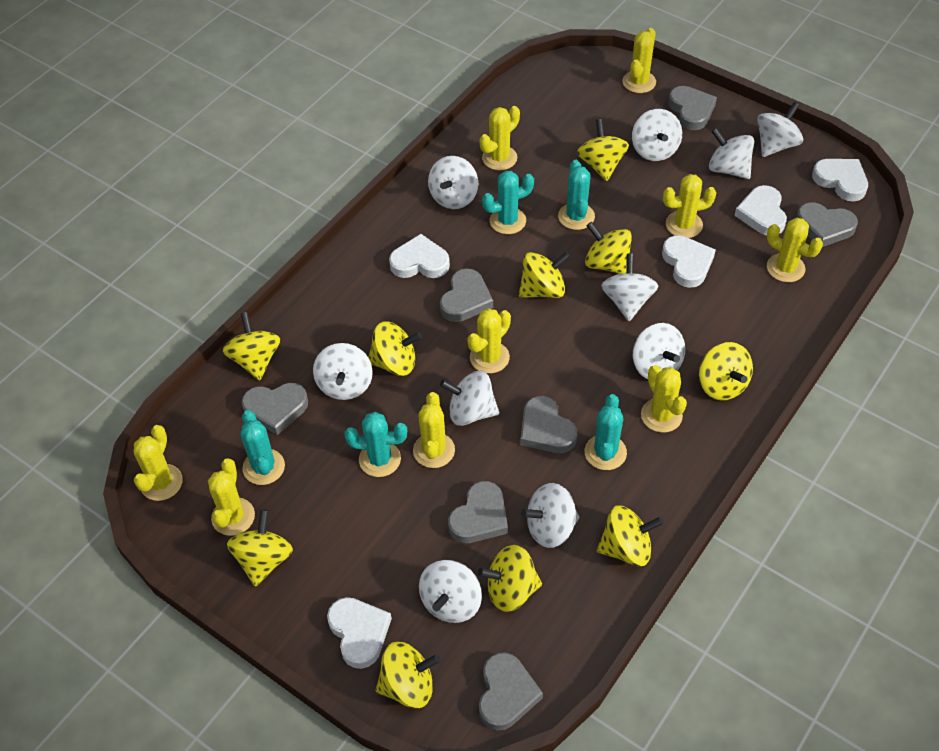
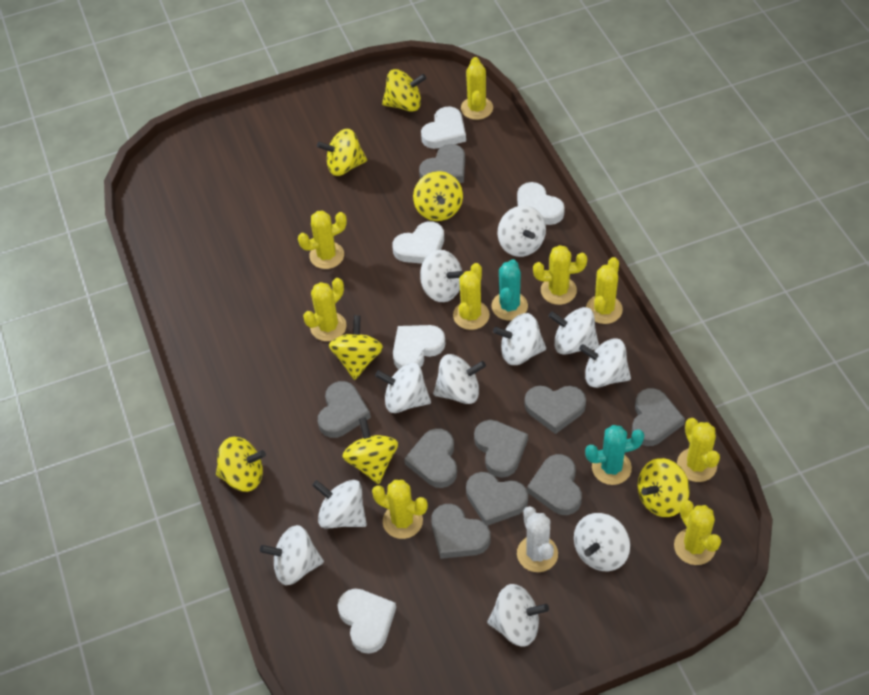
grey heart: [241,383,308,435] [440,268,493,322] [448,481,508,543] [479,652,543,730] [520,396,577,453] [668,86,717,130] [796,202,858,247] = 7 -> [318,381,371,438] [404,428,457,488] [419,144,465,183] [431,504,491,559] [466,472,528,526] [474,420,528,478] [525,386,586,434] [527,454,582,515] [632,388,685,446] = 9
turquoise cactus: [241,410,285,485] [344,412,407,477] [482,171,534,234] [558,160,595,230] [585,394,627,470] = 5 -> [492,259,528,321] [585,425,644,485] = 2
white cactus: none = 0 -> [517,506,558,572] = 1
white spinning top: [313,343,373,400] [419,560,482,623] [428,156,478,209] [440,371,499,426] [521,483,579,548] [601,254,658,321] [632,109,682,161] [633,323,685,379] [709,127,754,179] [757,102,803,157] = 10 -> [260,525,324,585] [312,480,367,529] [375,363,431,413] [420,250,463,302] [433,354,486,404] [487,584,549,647] [493,313,546,365] [498,206,546,257] [548,307,599,355] [574,513,630,571] [579,338,631,388] = 11
yellow spinning top: [222,312,281,380] [227,509,293,587] [368,321,422,376] [376,642,440,708] [478,545,542,612] [519,251,571,298] [577,119,629,181] [585,222,632,274] [597,506,663,566] [699,342,753,400] = 10 -> [216,437,266,492] [317,129,367,176] [329,315,383,380] [342,417,398,484] [382,69,426,112] [413,171,463,221] [638,458,690,517] = 7

